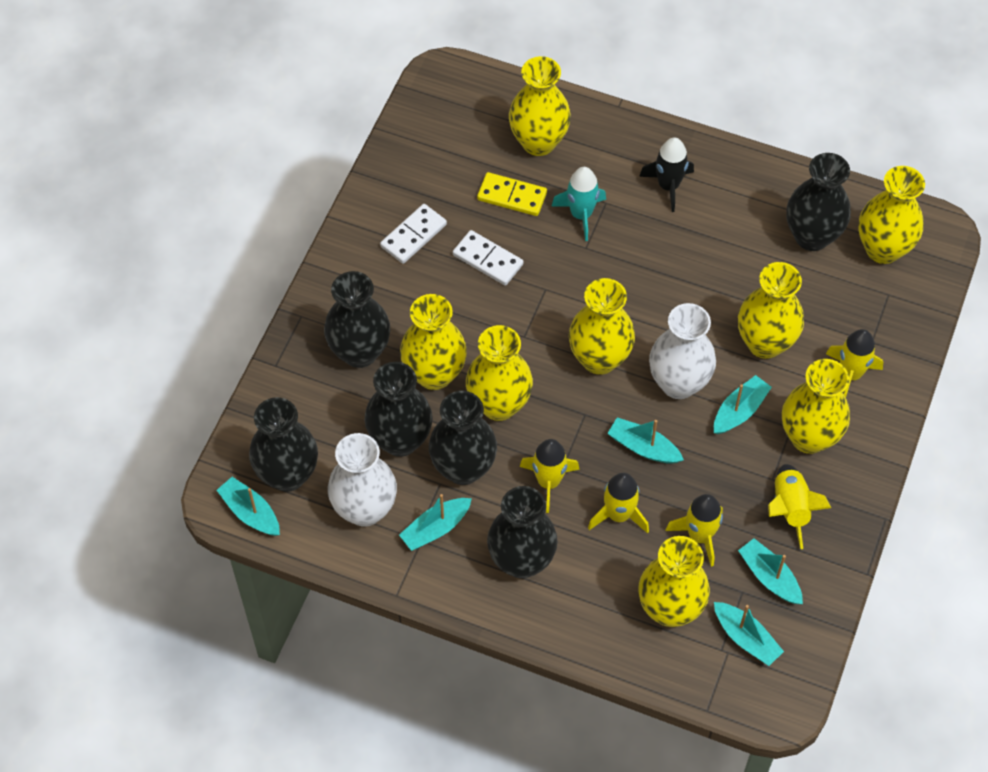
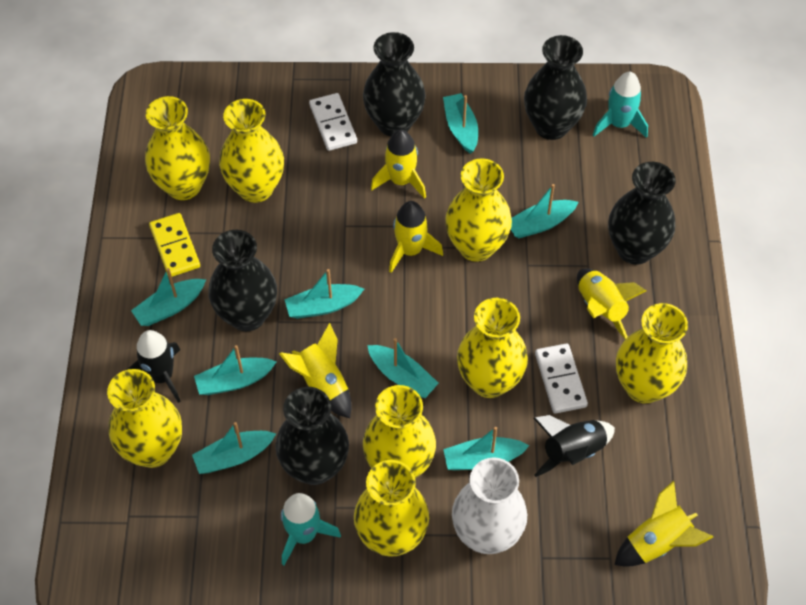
black rocket: [639,137,694,212] = 1 -> [127,330,180,403] [534,415,615,477] = 2
black vase: [249,397,318,492] [324,271,390,368] [364,362,433,457] [429,391,497,485] [487,486,558,578] [787,153,851,251] = 6 -> [208,230,277,331] [275,387,349,485] [363,32,426,136] [524,35,587,140] [608,162,676,265] = 5
turquoise boat: [217,477,280,536] [399,494,472,551] [607,417,684,464] [714,375,772,434] [714,602,784,666] [738,538,803,604] = 6 -> [131,268,206,326] [192,422,276,474] [194,345,276,395] [284,269,364,319] [367,338,439,398] [443,93,478,154] [443,427,529,470] [511,184,578,238] = 8
turquoise rocket: [552,167,606,241] = 1 -> [281,493,341,566] [593,72,648,138] = 2
white vase: [328,433,397,527] [649,303,716,399] = 2 -> [452,457,527,554] = 1

